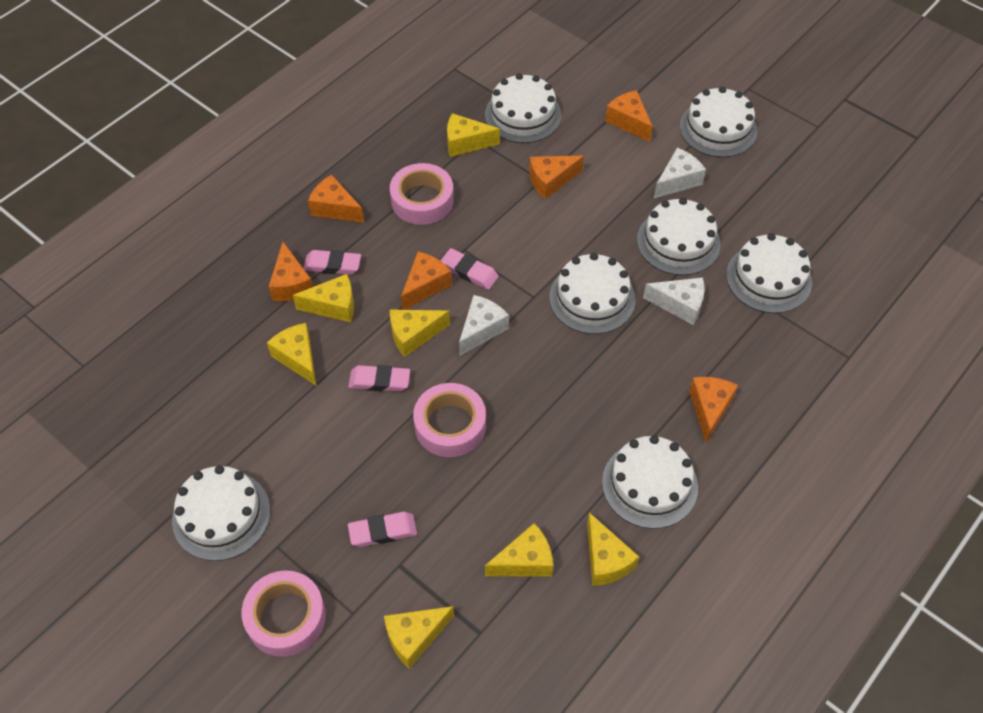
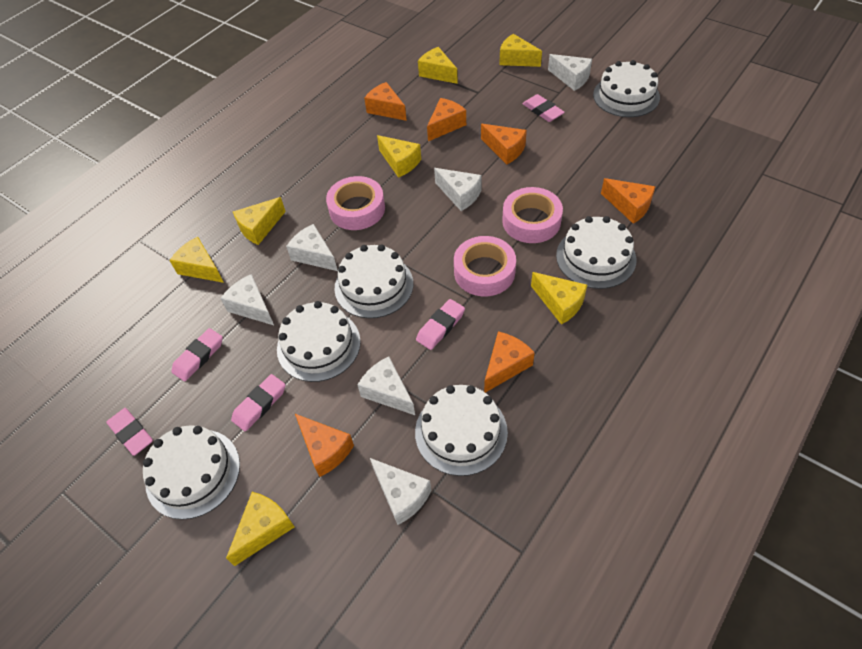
pink eraser: [303,250,361,275] [348,365,410,392] [348,512,417,547] [441,248,499,290] = 4 -> [106,408,153,456] [171,328,223,382] [231,374,285,431] [416,299,465,350] [523,94,565,122] = 5
white cake: [172,465,270,561] [485,73,561,143] [549,253,636,334] [602,435,698,529] [637,198,720,275] [680,87,757,157] [726,233,812,313] = 7 -> [143,425,240,519] [277,301,361,382] [334,244,413,318] [415,385,508,476] [556,216,636,289] [593,60,660,117] = 6
white cheese: [459,295,509,356] [643,277,704,325] [654,148,706,198] = 3 -> [220,274,274,325] [286,224,338,271] [358,357,415,415] [370,458,432,525] [434,168,482,211] [548,54,592,91] = 6

